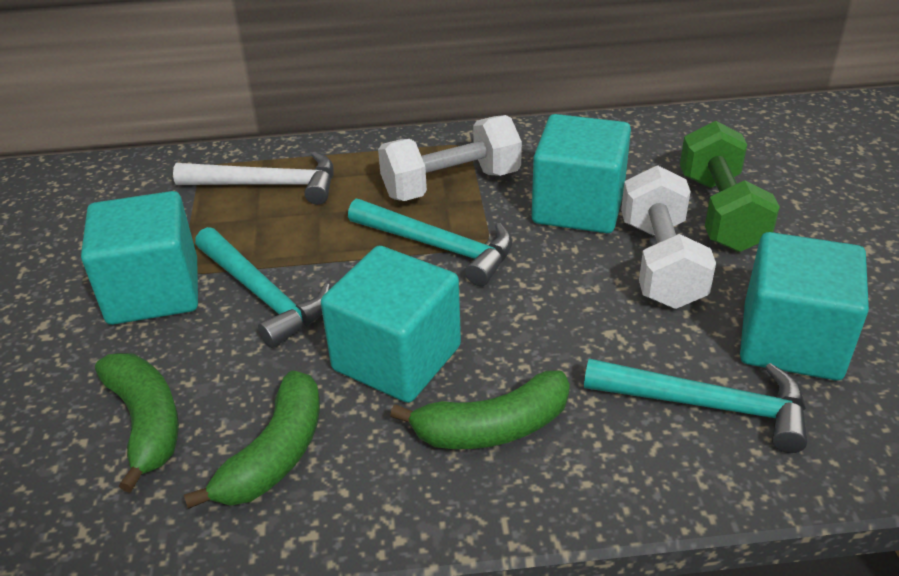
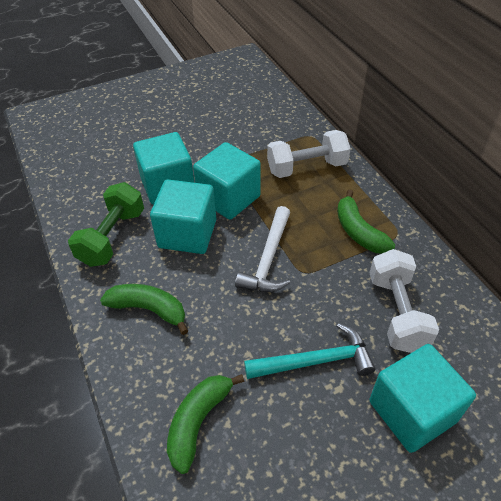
turquoise hammer: [195,227,331,348] [348,199,512,286] [584,359,807,453] = 3 -> [244,323,376,379] = 1

